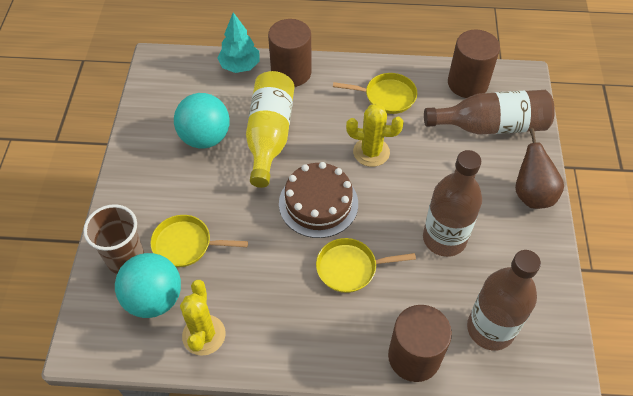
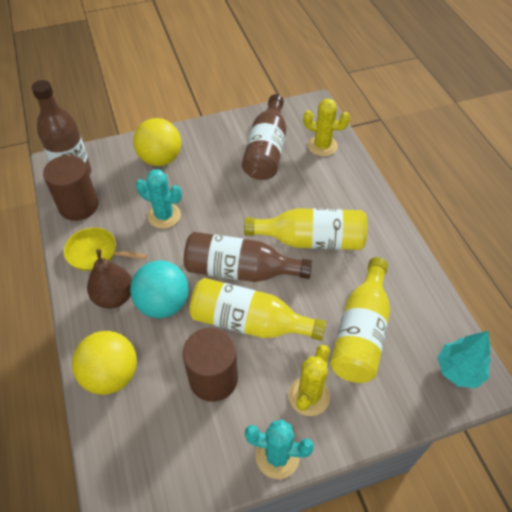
brown cake: [279,162,358,238] = 1 -> none = 0
brown cup: [83,204,144,274] = 1 -> none = 0
brown cylinder: [268,19,312,87] [388,305,452,382] [448,30,500,98] = 3 -> [43,155,98,221] [183,328,238,402] = 2
turquoise ball: [115,253,181,318] [174,93,230,148] = 2 -> [130,260,189,318] = 1
turquoise cactus: none = 0 -> [136,169,182,229] [245,420,314,479] = 2
yellow ball: none = 0 -> [72,331,137,395] [133,118,181,166] = 2
yellow bottle: [246,71,294,188] = 1 -> [189,278,326,341] [244,208,367,250] [330,257,390,383] = 3
yellow pan: [151,215,248,267] [316,238,416,293] [333,73,417,114] = 3 -> [64,227,147,271] = 1

